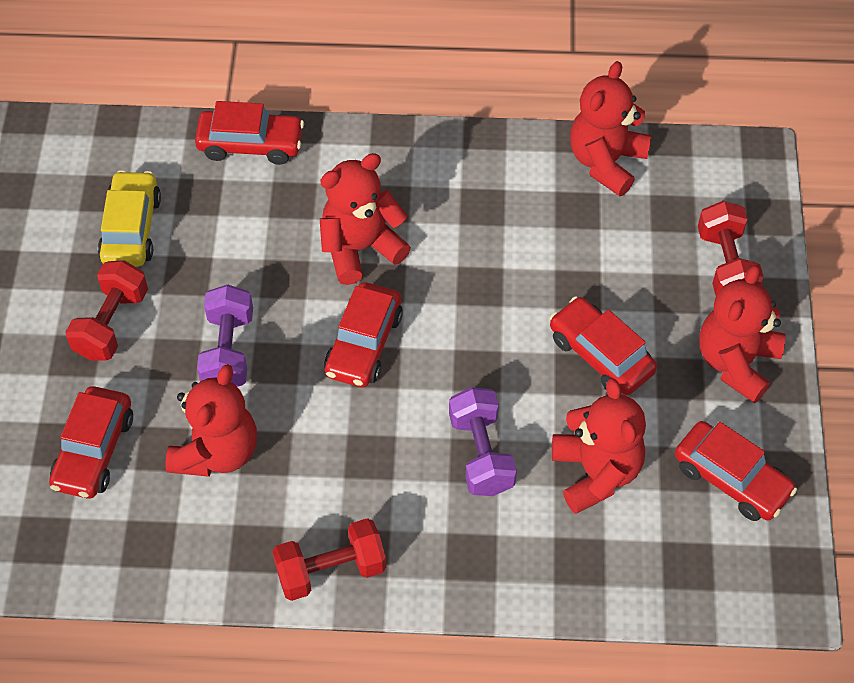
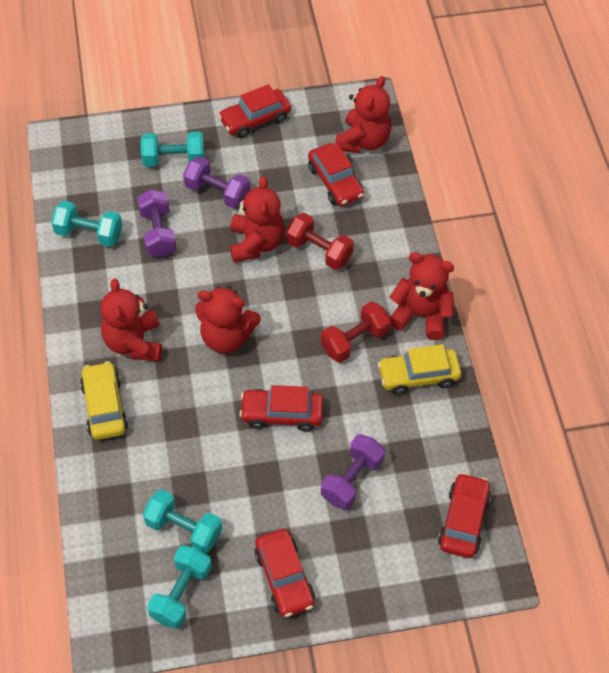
purple dumbbell: [197,285,253,387] [449,387,517,496] = 2 -> [137,189,177,257] [183,156,250,209] [321,434,385,510] = 3
red dumbbell: [66,260,148,361] [272,518,386,601] [698,201,764,296] = 3 -> [286,213,354,270] [321,301,391,363] = 2
turquoise dumbbell: none = 0 -> [51,201,122,247] [141,132,204,167] [143,489,222,554] [147,545,212,629] = 4
yellow car: [98,170,161,267] = 1 -> [80,361,128,440] [378,344,461,395] = 2

